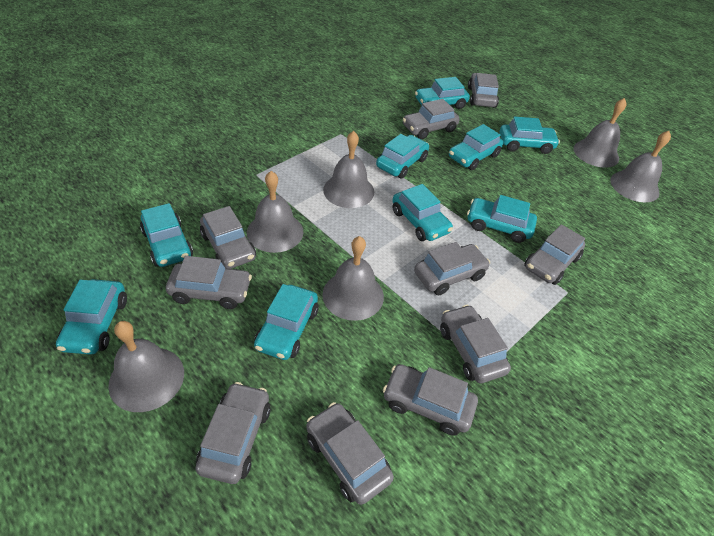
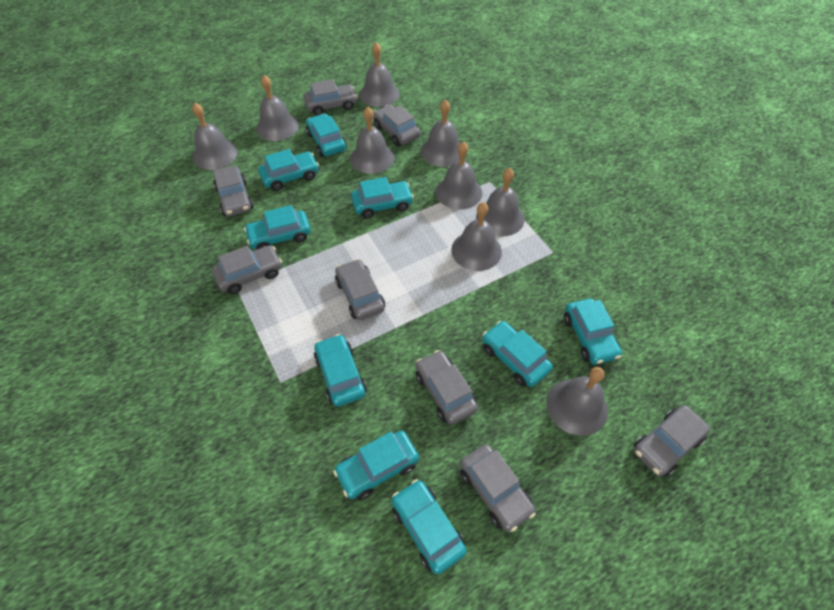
grey bell: [108,321,184,412] [247,171,304,253] [322,236,384,321] [323,131,374,208] [573,98,627,167] [610,131,671,202] = 6 -> [192,103,238,170] [256,75,299,141] [350,107,395,174] [359,42,400,107] [421,99,460,167] [436,141,482,210] [451,202,502,271] [476,168,525,236] [547,367,608,436] = 9
grey car: [166,256,252,309] [195,382,271,484] [200,206,256,269] [306,402,394,505] [383,364,478,436] [403,99,460,139] [414,242,490,295] [440,305,511,383] [468,73,499,108] [524,224,585,285] = 10 -> [212,245,282,294] [213,165,253,216] [304,79,358,116] [335,259,385,320] [373,105,420,146] [416,350,478,425] [460,444,536,532] [634,405,710,477] = 8

